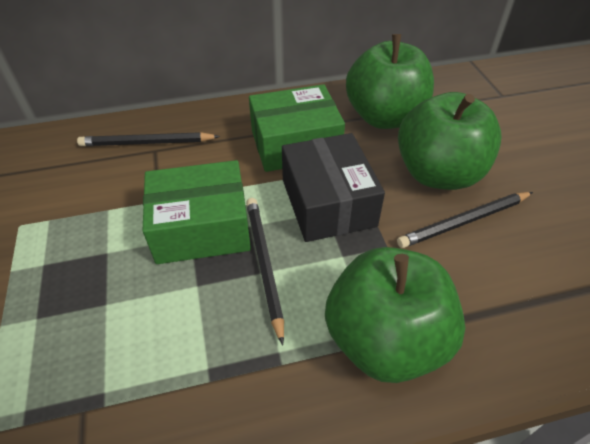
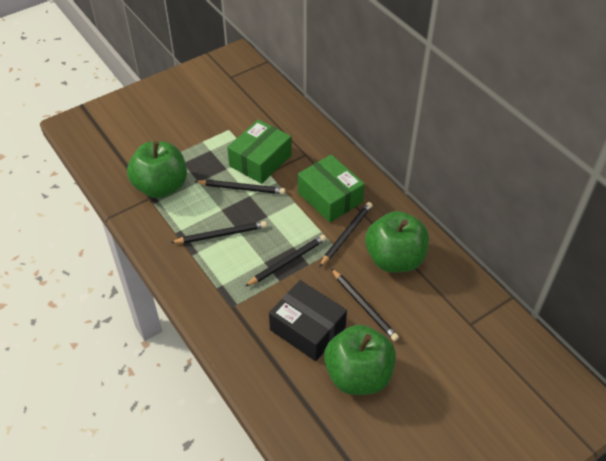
black pencil: [77,132,220,146] [246,198,284,345] [397,192,533,248] = 3 -> [170,221,267,243] [194,180,285,194] [245,235,326,286] [319,202,373,267] [331,269,399,341] = 5

